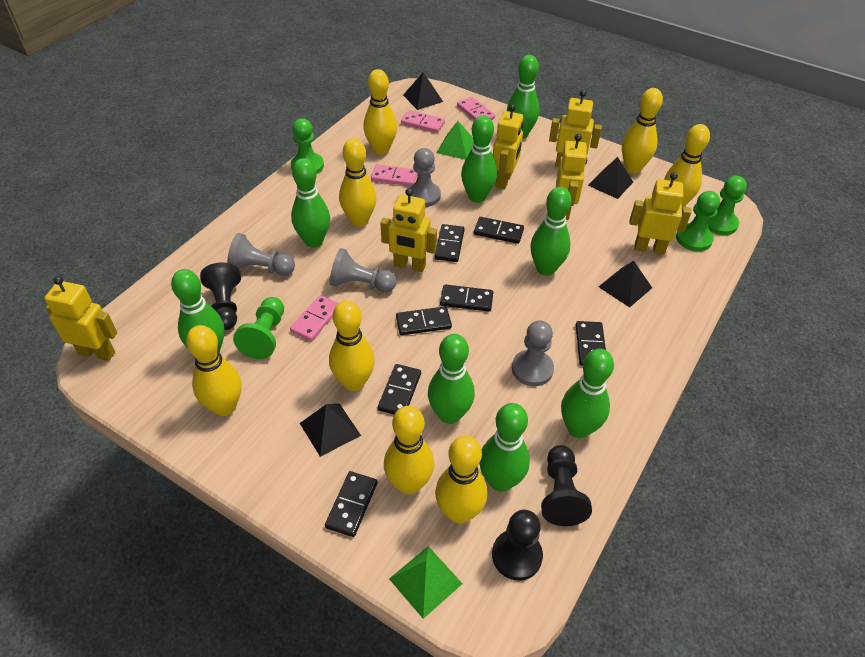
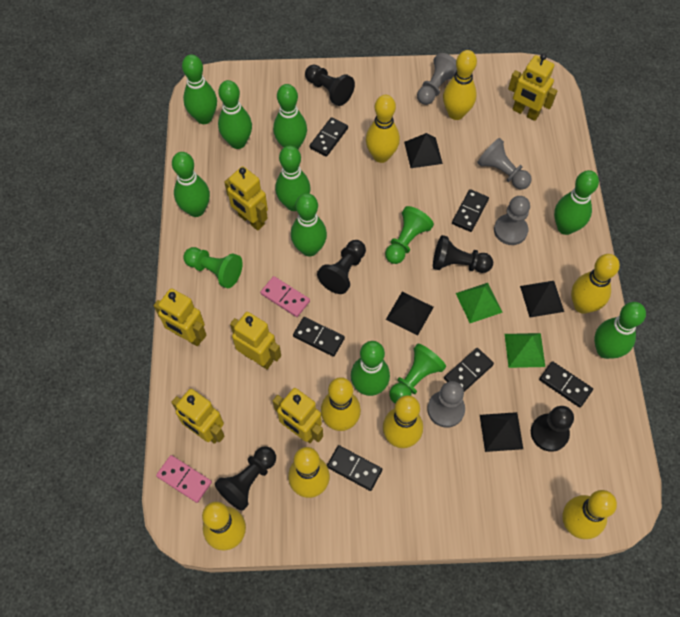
black domino: [325,471,378,537] [378,364,421,415] [396,306,452,335] [434,224,465,262] [440,284,493,312] [474,217,524,244] [576,321,606,366] = 7 -> [293,317,345,357] [309,117,348,157] [327,445,382,491] [444,348,494,392] [452,189,489,232] [539,361,593,408] = 6
black pawn: [200,263,241,330] [492,510,543,581] [541,445,592,526] = 3 -> [215,446,276,511] [305,65,355,106] [317,240,366,294] [433,235,493,273] [531,406,574,452] = 5
green bowling pin: [171,269,225,353] [291,158,330,247] [428,334,475,424] [461,115,497,203] [479,403,530,492] [507,55,539,139] [530,187,572,276] [561,349,614,438] = 8 -> [172,152,210,217] [182,54,217,124] [218,80,252,149] [273,84,307,149] [275,146,311,211] [291,193,327,256] [351,341,390,396] [554,170,599,235] [594,302,646,359] = 9
green pawn: [233,297,284,359] [291,118,324,174] [676,191,720,251] [708,176,747,235] = 4 -> [183,247,242,288] [385,206,434,264] [389,344,446,404] = 3
pink domino: [290,295,338,341] [371,164,418,186] [401,110,445,133] [457,97,495,120] = 4 -> [156,455,212,503] [260,276,310,317] = 2

